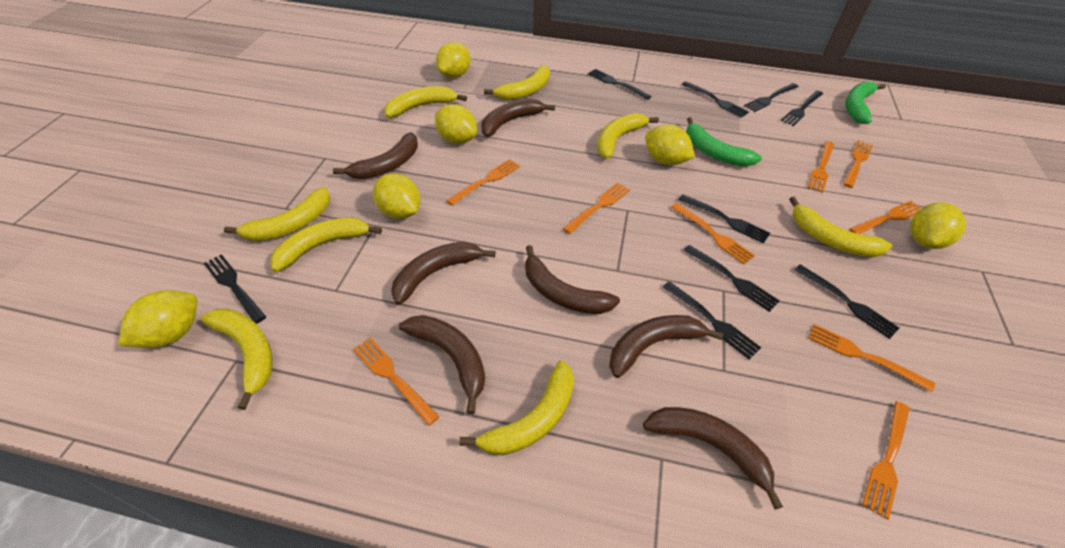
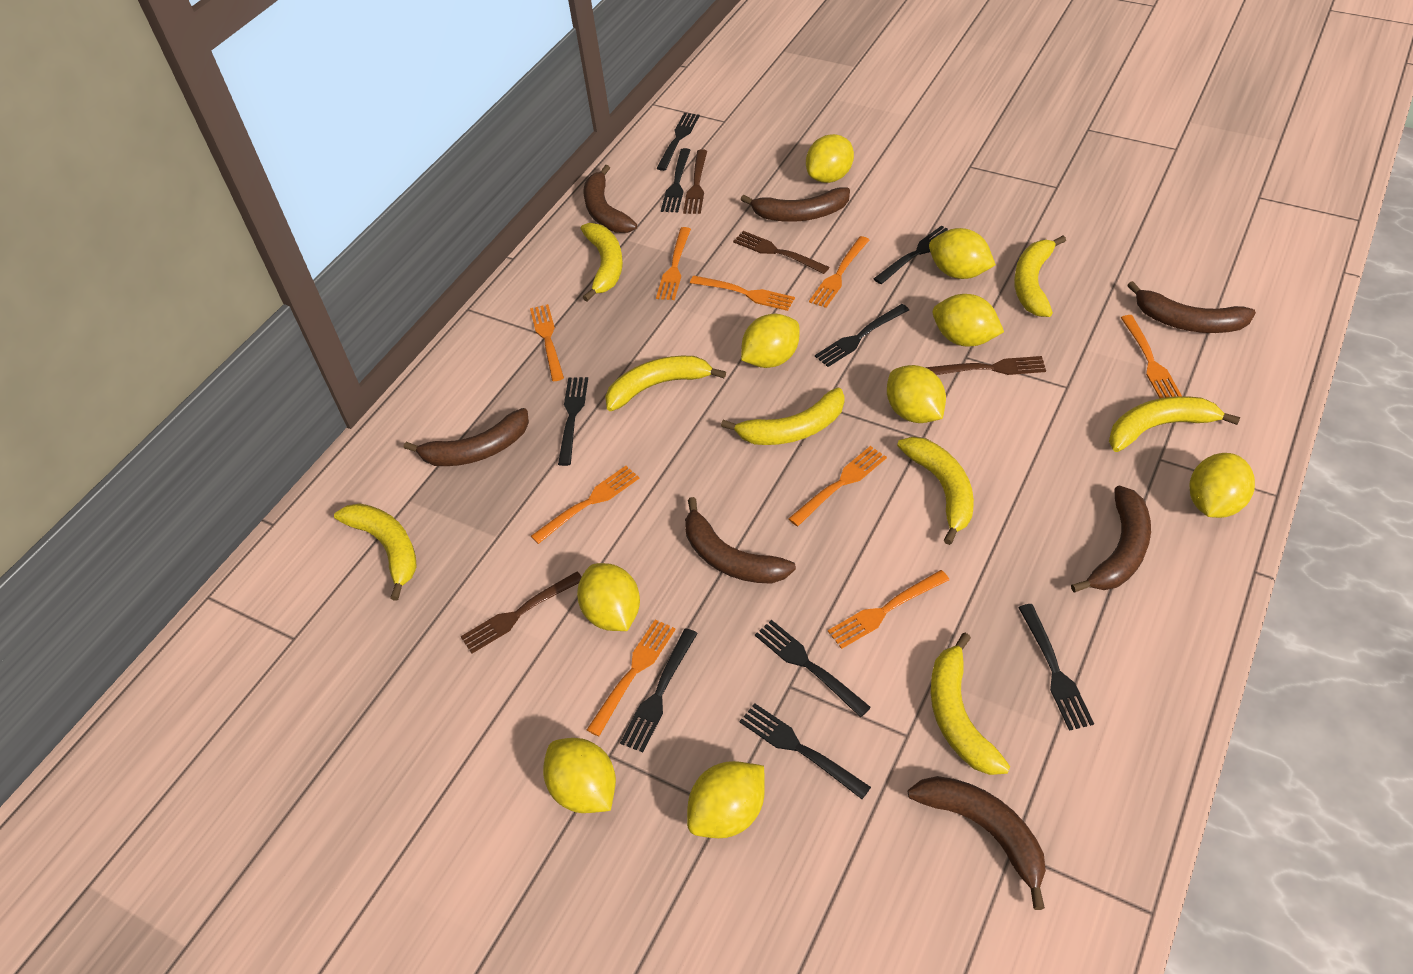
brown fork: none = 0 -> [460,572,582,653] [683,149,707,214] [733,231,829,274] [926,356,1046,375] = 4
green banana: [686,117,762,166] [845,81,886,124] = 2 -> none = 0
yellow lemon: [118,290,197,348] [373,173,420,219] [435,104,477,144] [436,42,471,78] [645,125,695,165] [910,202,966,249] = 6 -> [543,738,616,813] [577,563,640,631] [687,761,765,838] [741,314,800,368] [806,134,854,183] [887,365,946,423] [929,228,996,279] [933,294,1004,346] [1189,453,1255,518] = 9

